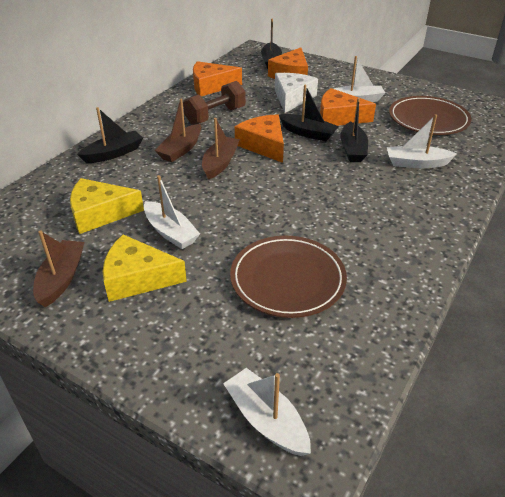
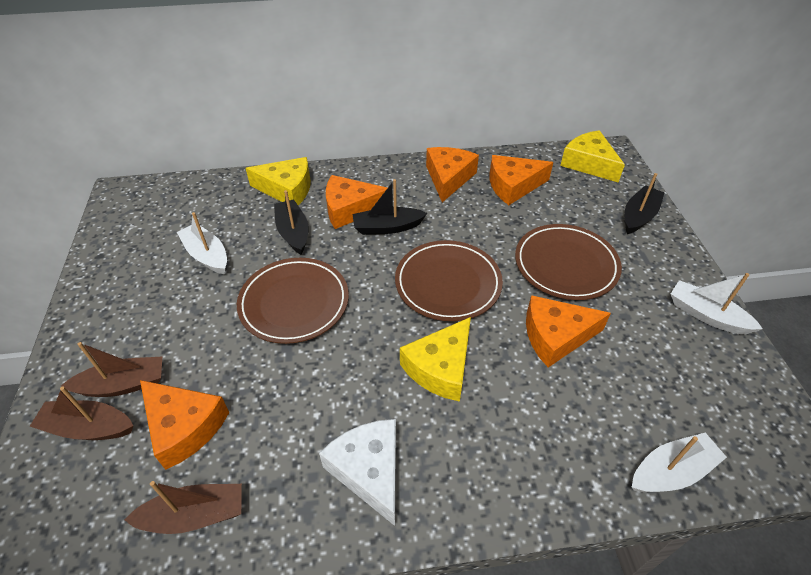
black boat: [77,107,143,163] [261,19,282,69] [279,85,339,141] [340,98,368,162] = 4 -> [274,190,309,255] [352,179,427,235] [625,173,664,234] = 3
brown dumbbell: [183,81,246,125] = 1 -> none = 0
brown plate: [230,236,347,318] [389,96,471,135] = 2 -> [237,258,349,344] [395,240,503,321] [515,224,622,300] = 3
orange cheese: [193,61,242,96] [235,114,284,163] [268,47,308,79] [320,88,376,126] = 4 -> [140,380,229,470] [326,175,387,229] [426,147,479,202] [490,155,553,205] [526,295,611,367] = 5
white boat: [144,175,200,249] [223,368,311,456] [334,56,385,102] [387,114,457,168] = 4 -> [177,212,227,274] [632,433,727,492] [671,273,763,334] = 3
yellow cheese: [70,178,144,234] [103,234,187,302] = 2 -> [245,157,311,205] [400,317,471,402] [560,130,625,182] = 3

